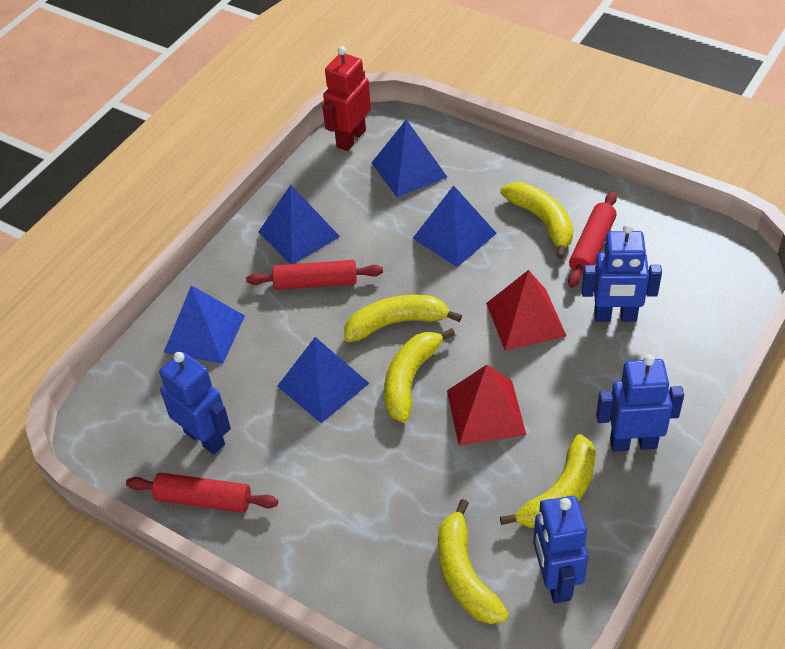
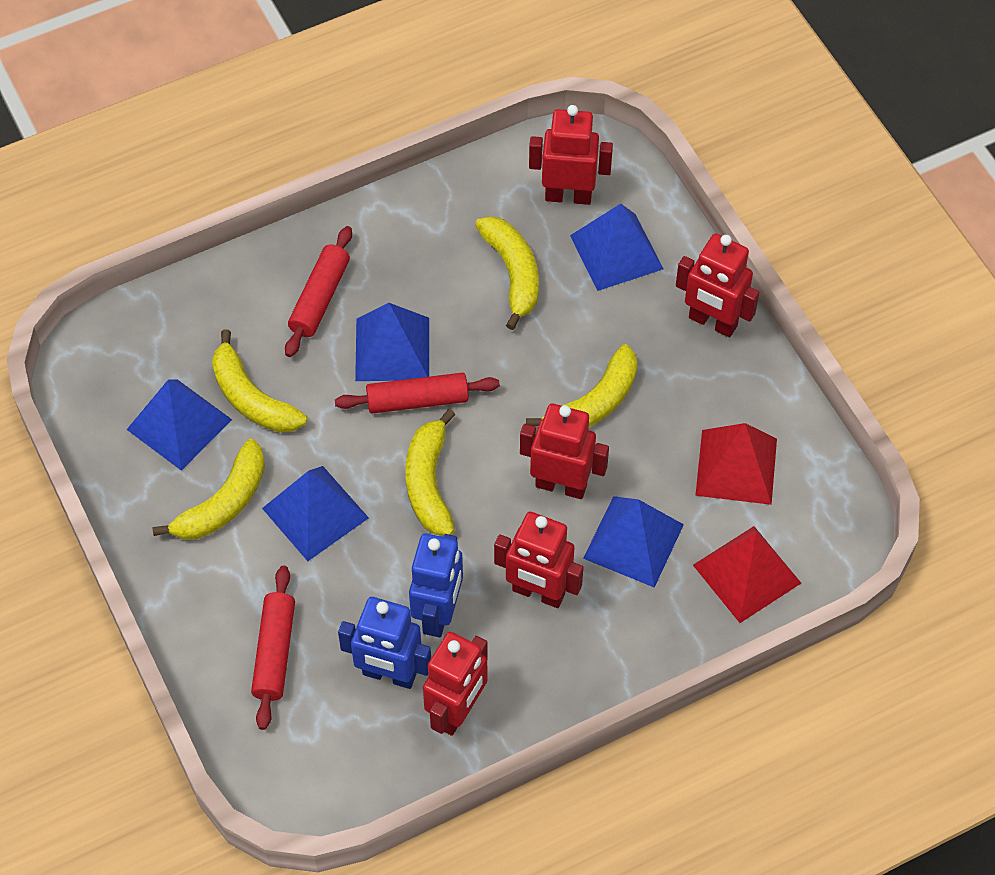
blue robot: [159,352,231,455] [533,496,588,603] [582,224,662,322] [596,355,684,452] = 4 -> [338,597,431,689] [409,533,463,638] = 2
red robot: [322,46,371,151] = 1 -> [423,632,488,736] [494,512,584,608] [520,404,609,499] [529,105,613,205] [676,233,759,337] = 5

